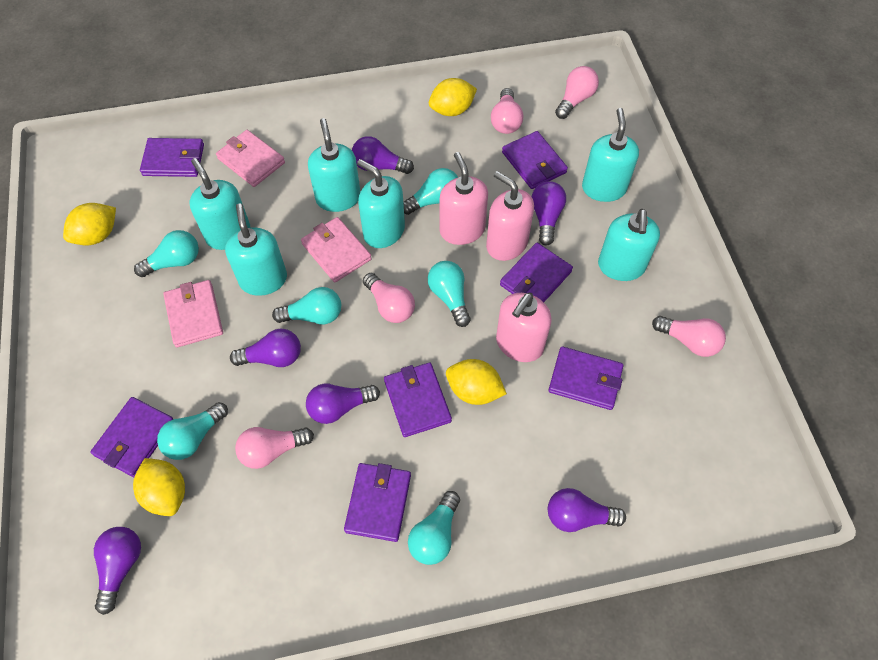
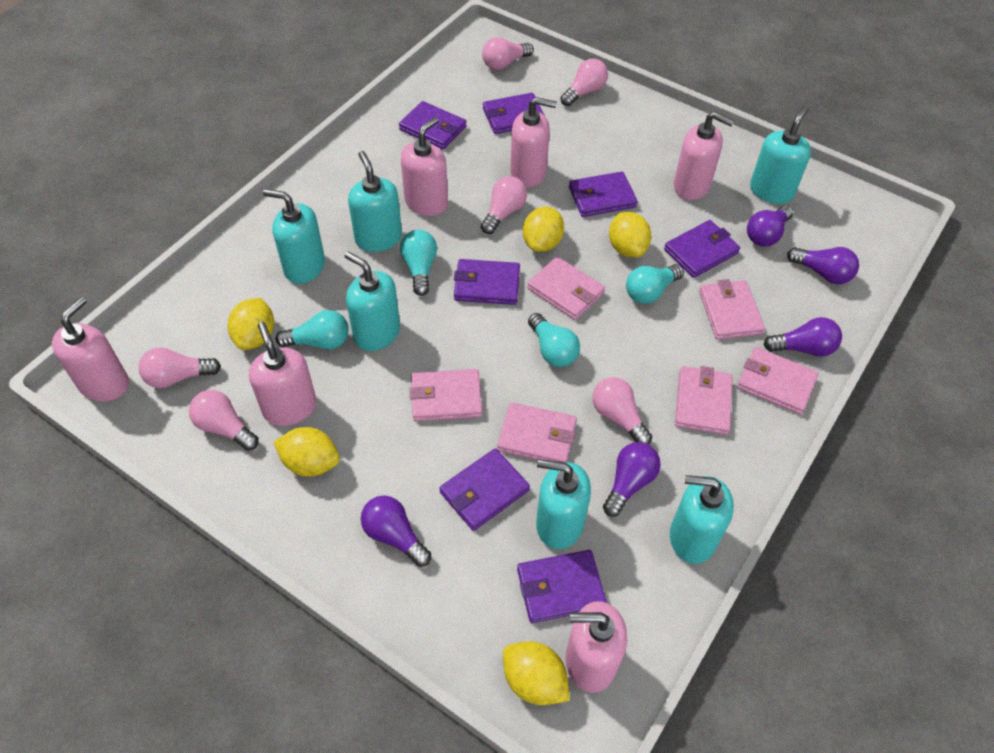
pink light bulb: [235,427,314,469] [363,273,415,323] [491,88,523,134] [555,66,599,119] [652,316,726,357] = 5 -> [138,347,221,388] [189,390,259,451] [481,176,527,234] [482,37,534,70] [560,59,608,106] [592,377,652,445] = 6
pink soap dispenser: [440,152,488,245] [486,171,534,261] [496,293,552,362] = 3 -> [52,297,129,402] [249,322,317,426] [401,117,448,216] [510,97,557,187] [565,601,627,693] [674,112,734,200] = 6
pink wallet: [163,280,223,347] [216,130,285,187] [301,217,372,282] = 3 -> [410,369,482,422] [497,402,577,462] [527,256,605,320] [675,366,733,435] [699,279,765,340] [737,347,818,414] = 6
purple light bulb: [94,527,141,615] [230,328,301,367] [306,384,380,424] [352,136,414,174] [532,181,566,246] [548,488,626,532] = 6 -> [361,495,431,567] [603,442,661,517] [747,205,793,247] [764,317,842,357] [787,247,859,284] = 5
turquoise light bulb: [134,230,199,277] [157,402,228,460] [272,287,341,325] [403,168,458,215] [408,491,460,565] [428,261,471,327] = 6 -> [276,310,349,350] [400,230,437,296] [528,313,580,367] [626,264,684,304] = 4
yellow lemon: [63,203,116,246] [133,458,185,516] [429,78,477,116] [446,359,507,405] = 4 -> [228,298,274,350] [274,427,340,477] [503,642,570,705] [523,207,564,252] [609,212,651,258] = 5

